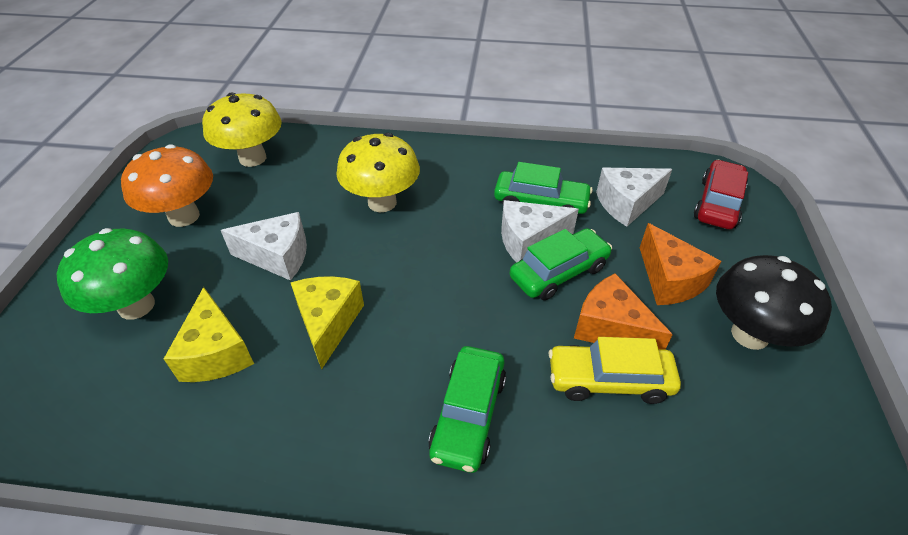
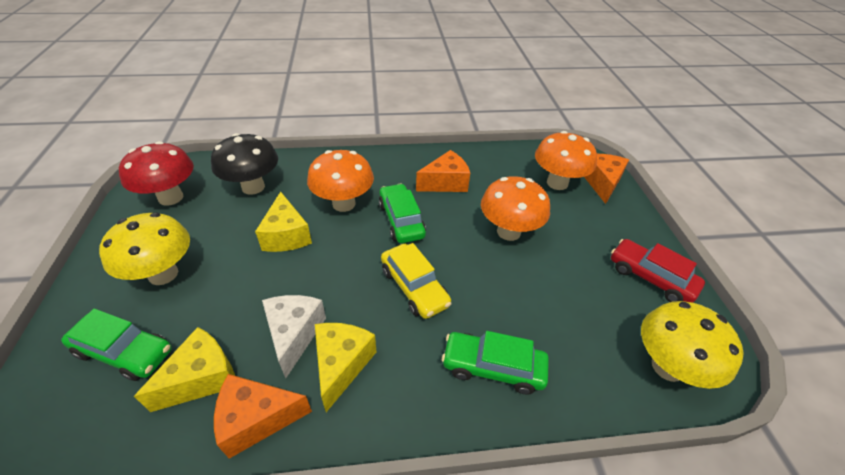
green mushroom: [56,228,168,320] = 1 -> none = 0
orange cheese: [574,273,673,350] [640,223,721,305] = 2 -> [214,374,312,459] [416,150,470,192] [584,154,629,204] = 3
orange mushroom: [121,144,213,227] = 1 -> [307,150,374,212] [481,176,550,241] [535,131,597,190] = 3
red mushroom: none = 0 -> [119,141,194,206] = 1
white cheese: [221,212,307,281] [501,200,579,263] [596,168,672,227] = 3 -> [262,295,326,378] = 1
yellow cheese: [164,287,254,382] [291,276,364,370] = 2 -> [134,327,235,412] [255,192,312,252] [315,323,376,412] = 3

